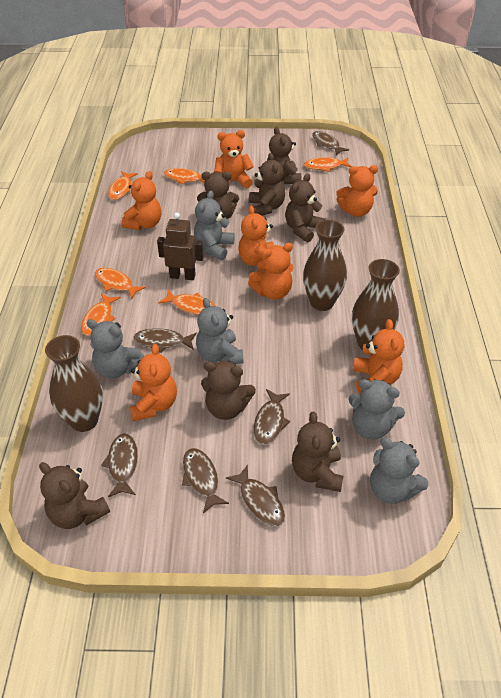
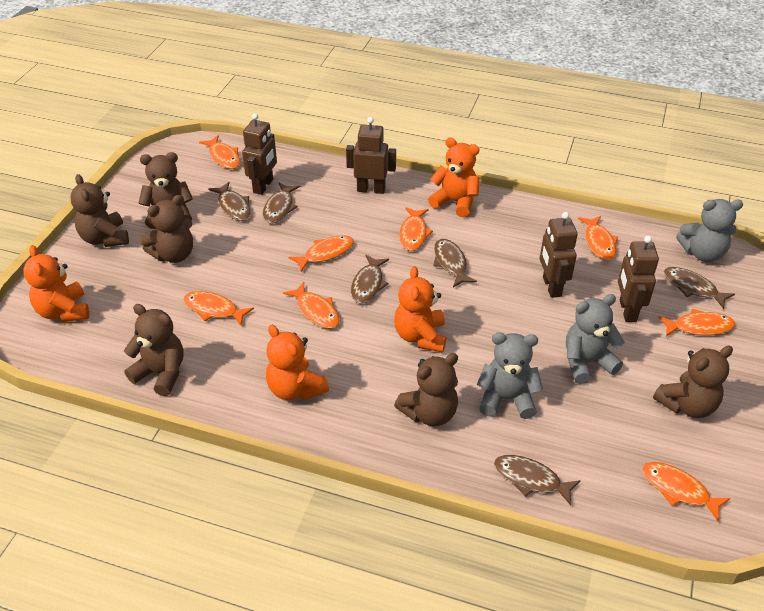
brown robot: [157,213,204,280] = 1 -> [242,113,277,195] [346,117,396,194] [540,212,578,298] [618,236,659,322] = 4
brown teddy bear: [39,462,110,529] [197,172,239,219] [201,361,256,420] [249,153,285,216] [267,127,301,184] [285,173,325,242] [292,412,344,492] = 7 -> [70,174,129,247] [124,304,184,396] [139,152,193,229] [140,195,193,263] [394,353,458,426] [653,346,733,418] = 6
brown vase: [45,335,103,432] [303,220,347,311] [352,259,400,350] = 3 -> none = 0
grey teddy bear: [87,319,144,378] [194,191,235,260] [196,298,244,364] [348,379,405,440] [370,438,429,504] = 5 -> [477,332,543,419] [566,294,625,384] [676,199,743,262] = 3
orange fish: [81,293,121,336] [95,268,146,299] [108,171,138,200] [158,290,216,315] [164,168,205,185] [304,157,352,172] = 6 -> [183,291,254,326] [199,135,240,169] [283,282,340,328] [289,235,354,272] [399,207,433,251] [578,216,618,260] [642,462,731,522] [659,309,735,336] = 8
orange teddy bear: [122,171,162,230] [130,344,177,421] [214,130,254,189] [239,205,274,270] [248,243,294,300] [336,165,378,217] [353,319,404,395] = 7 -> [24,245,89,322] [266,325,329,400] [394,266,446,352] [428,137,479,218] = 4

